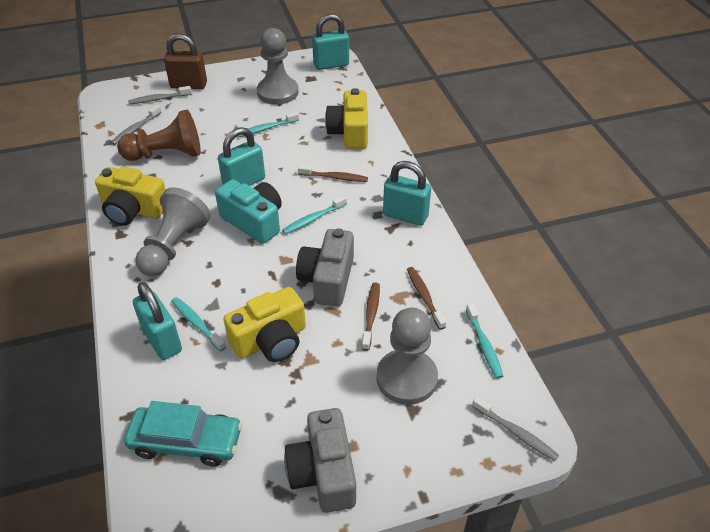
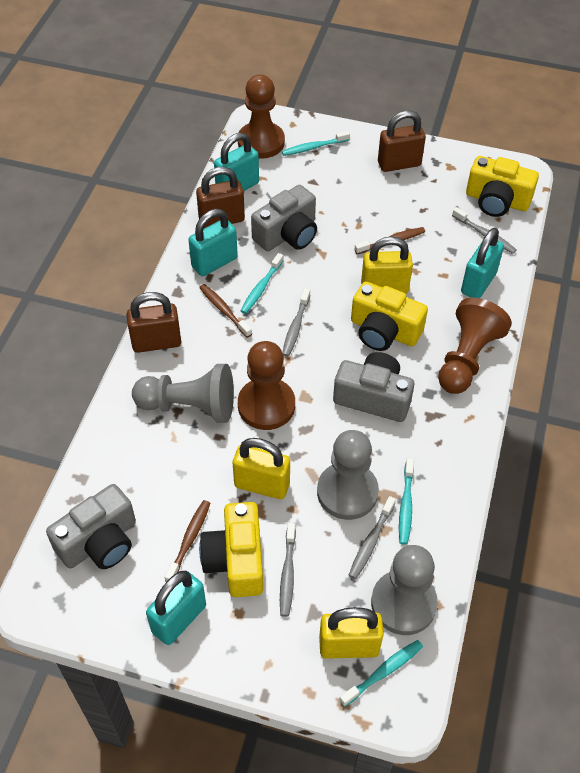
brown padlock: [164,34,207,89] = 1 -> [126,292,181,353] [196,167,245,228] [378,111,426,172] = 3
brown pawn: [117,110,201,161] = 1 -> [238,74,285,159] [238,341,295,430] [438,298,512,394] = 3
grey camera: [284,408,356,513] [296,228,354,307] = 2 -> [46,484,136,569] [251,185,317,251] [333,352,414,422] = 3
grey toothbrush: [111,105,161,145] [128,86,192,104] [472,396,559,461] = 3 -> [280,523,296,617] [282,289,310,357] [349,496,396,579] [452,207,517,254] = 4
turquoise camera: [215,179,282,244] = 1 -> none = 0
turquoise car: [124,401,242,467] = 1 -> none = 0
yellow padlock: none = 0 -> [233,438,290,499] [319,607,384,659] [361,237,413,294] = 3

